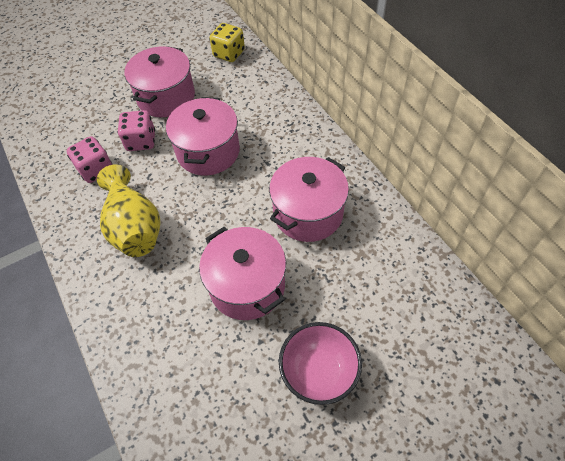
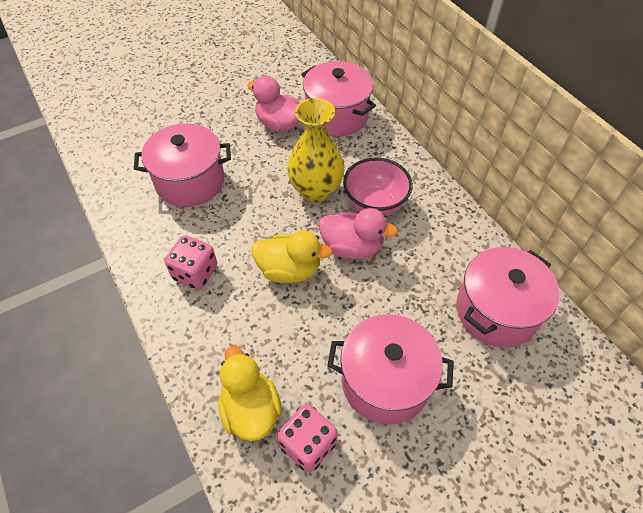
pink duck: none = 0 -> [247,76,300,132] [318,208,398,259] = 2
yellow dice: [210,23,245,62] = 1 -> none = 0
yellow duck: none = 0 -> [218,346,282,441] [251,230,333,283] = 2

